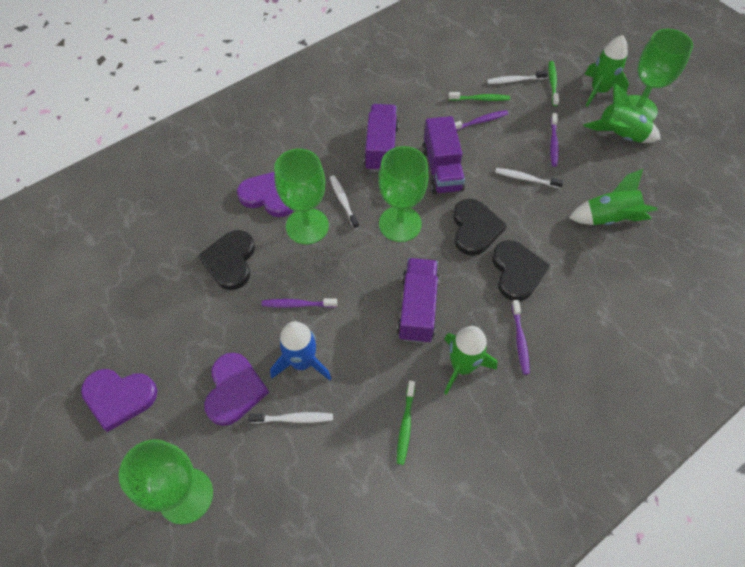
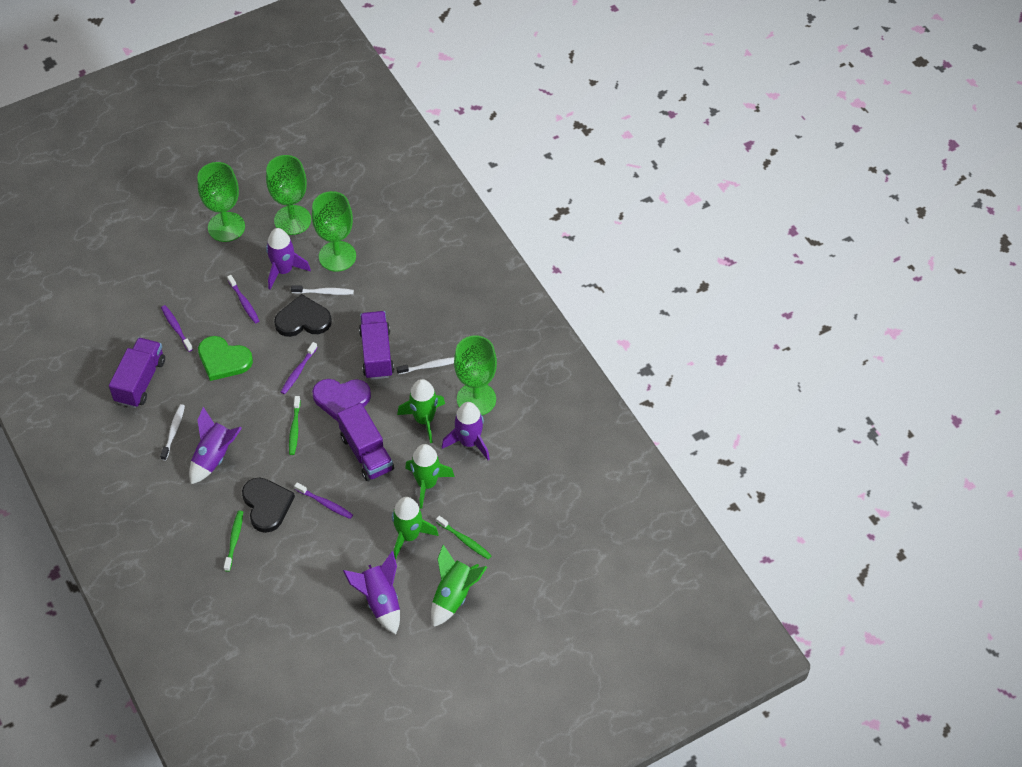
black heart: [198,230,255,290] [453,199,507,256] [492,240,550,301] = 3 -> [242,478,295,533] [274,294,332,337] = 2
blue rocket: [270,321,332,380] = 1 -> none = 0
green heart: none = 0 -> [198,336,253,381] = 1
purple heart: [81,369,157,432] [204,353,269,426] [237,172,294,217] = 3 -> [312,379,371,422] = 1
purple rocket: none = 0 -> [189,407,242,484] [266,228,311,289] [343,551,400,634] [442,402,490,460] = 4
white toothbrush: [248,412,333,423] [330,175,359,229] [487,70,548,84] [495,168,564,189] = 4 -> [160,404,185,461] [291,285,354,295] [396,357,454,374] = 3

